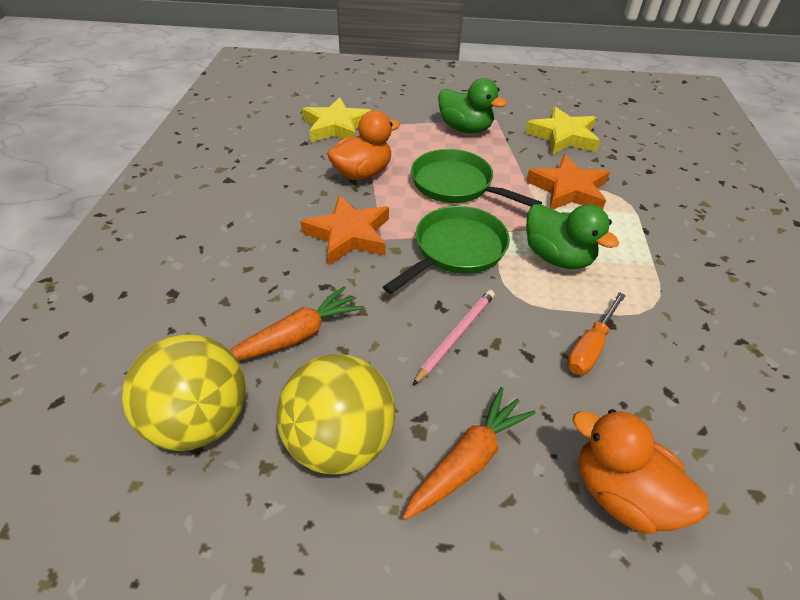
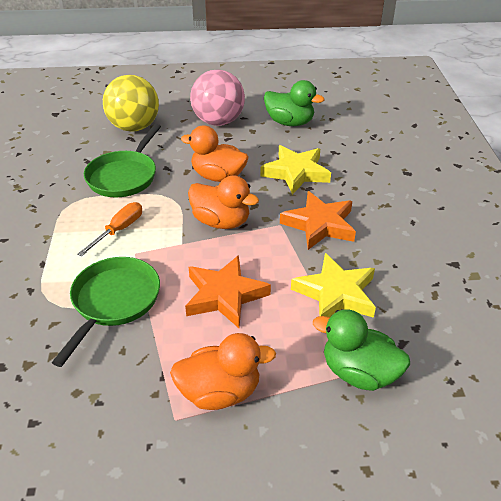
orange carrot: [230,286,363,361] [403,387,536,520] = 2 -> none = 0
orange duck: [327,110,400,180] [573,409,709,534] = 2 -> [170,333,276,410] [181,125,249,182] [188,175,259,229] = 3
pink ball: none = 0 -> [190,69,245,126] = 1
pink pencil: [413,290,495,385] = 1 -> none = 0
yellow ball: [122,334,246,451] [276,354,395,475] = 2 -> [103,75,159,132] = 1

